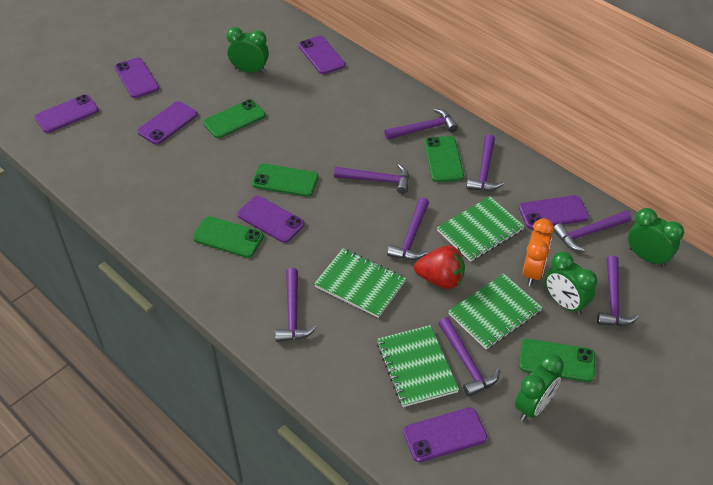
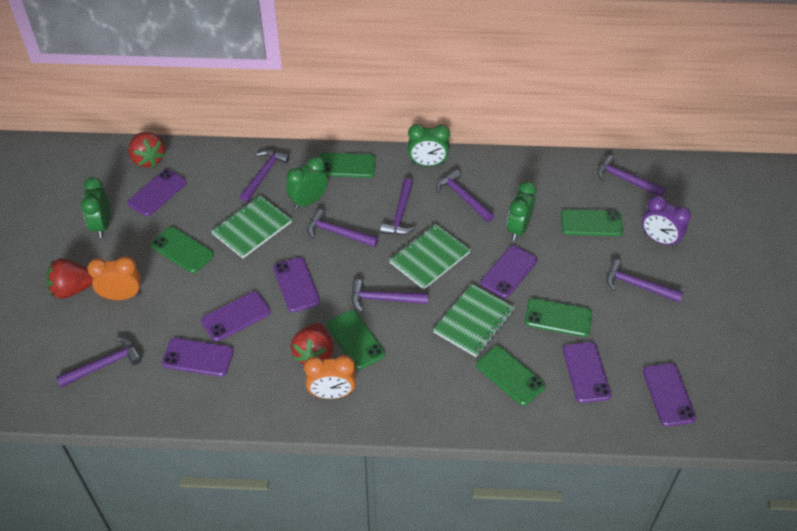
green notebook: [314,248,406,318] [377,325,459,407] [437,196,525,262] [448,274,543,350] = 4 -> [211,196,292,258] [389,224,470,289] [433,284,515,357] = 3
green phone: [193,216,264,258] [203,99,266,138] [252,164,318,197] [424,136,464,182] [519,339,595,382] = 5 -> [151,227,214,273] [319,153,376,178] [327,310,385,370] [476,346,545,406] [525,298,592,337] [561,209,623,236] = 6
orange clock: [522,219,554,286] = 1 -> [87,256,141,300] [304,355,356,399] = 2
purple clock: none = 0 -> [642,195,691,248] = 1
red strawberry: [414,245,465,289] = 1 -> [46,258,93,299] [128,132,165,167] [291,323,333,364] = 3

